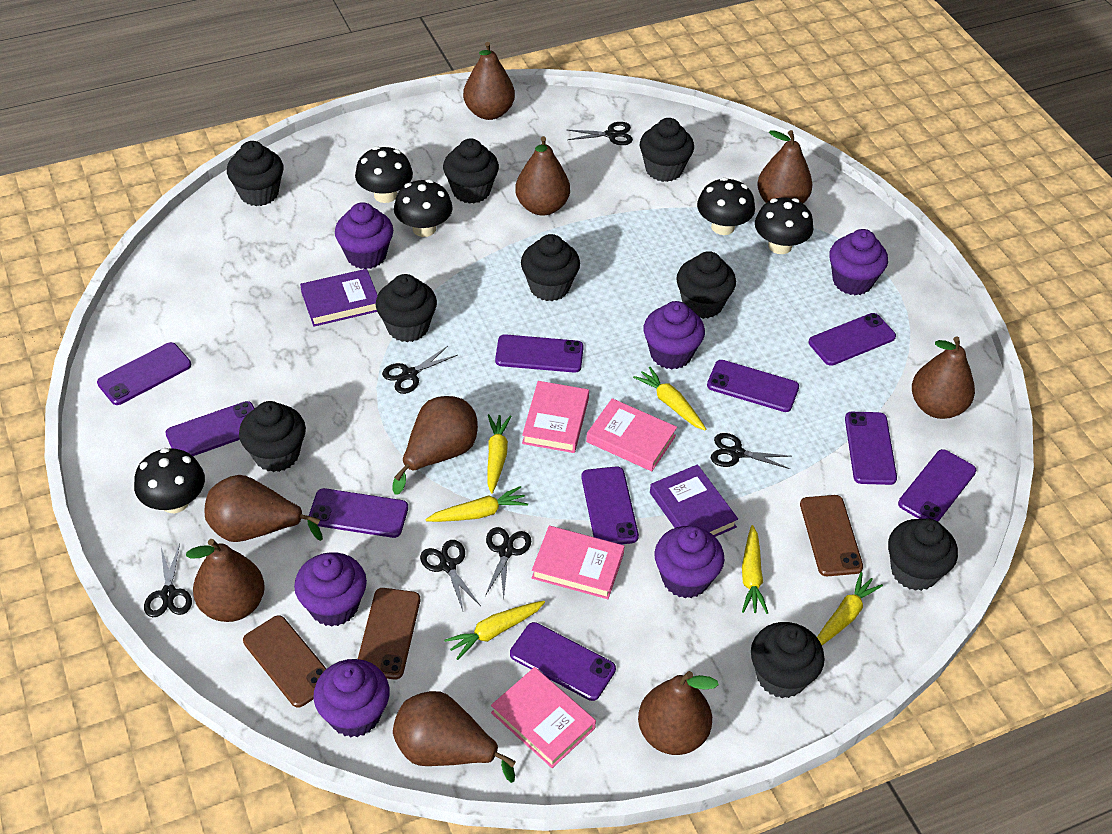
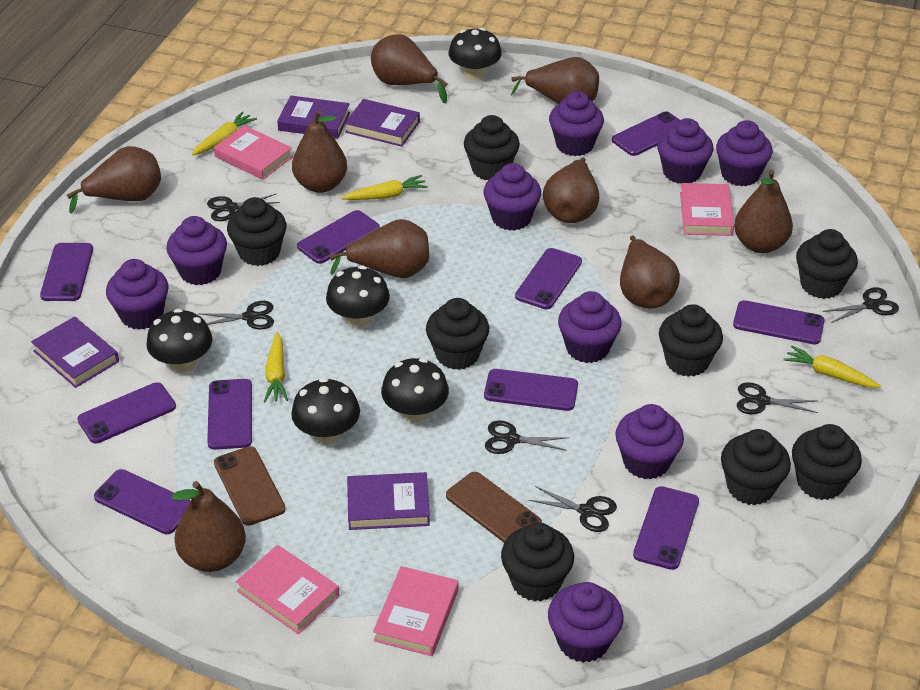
black cupcake: [227,141,284,206] [239,401,306,472] [376,274,437,342] [443,139,499,204] [521,234,580,301] [640,118,694,182] [676,251,736,319] [751,622,825,698] [888,518,958,591] = 9 -> [227,197,287,266] [426,298,489,370] [464,115,520,180] [501,523,574,602] [659,304,723,377] [721,429,791,505] [792,424,862,500] [796,229,858,299] = 8
brown phone: [243,615,326,708] [358,588,420,680] [800,495,863,576] = 3 -> [214,446,286,526] [446,472,542,543] = 2
purple book: [300,269,378,327] [650,464,738,537] = 2 -> [31,317,119,388] [277,95,350,139] [345,99,420,147] [347,472,430,530] = 4
purple cupcake: [294,552,367,627] [314,659,390,737] [335,202,393,269] [643,301,705,369] [654,526,724,598] [829,229,888,296] = 6 -> [106,259,168,330] [166,216,227,285] [484,163,541,231] [548,582,623,663] [549,91,604,156] [558,291,622,363] [615,404,684,480] [657,118,713,184] [716,120,773,186] = 9
yellow carrot: [425,486,528,522] [444,601,545,660] [487,414,512,494] [633,367,706,431] [742,525,768,614] [817,572,883,645] = 6 -> [192,111,257,156] [264,332,288,402] [341,175,428,200] [784,345,881,388] = 4

